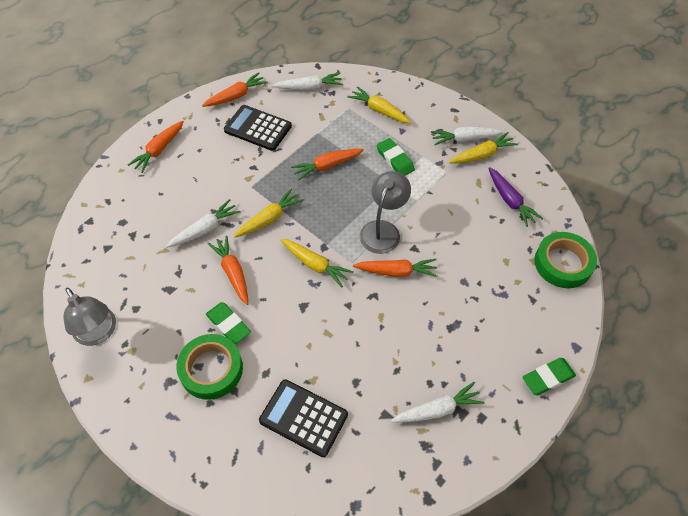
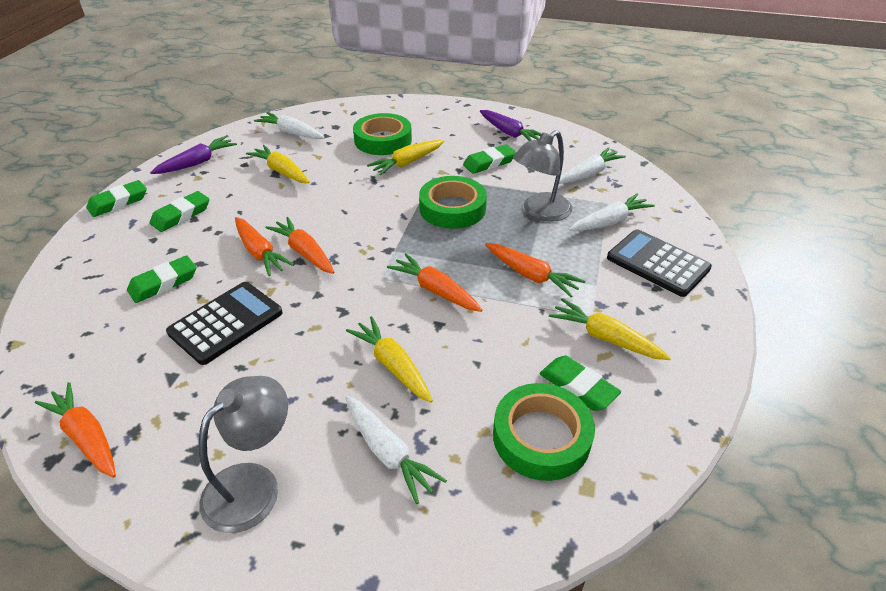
green eraser: [206,302,251,344] [377,138,415,176] [523,358,576,395] = 3 -> [86,180,147,217] [127,255,197,303] [150,191,210,232] [463,144,516,174] [539,356,621,411] = 5
green tape: [176,334,243,400] [534,232,597,288] = 2 -> [353,113,412,155] [419,176,487,229] [493,383,595,481] = 3
purple carrot: [488,167,543,227] = 1 -> [150,136,237,174] [480,110,542,141] = 2

